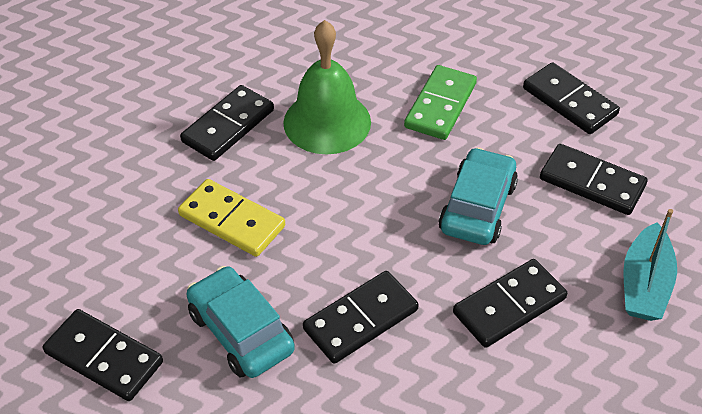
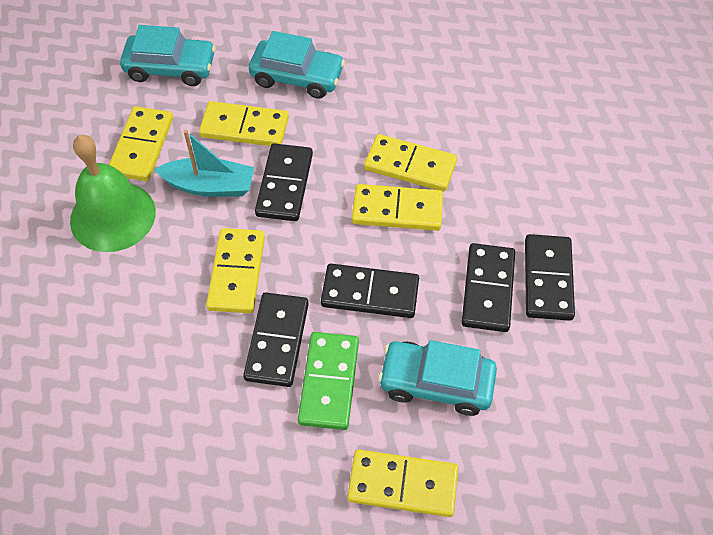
black domino: [43,309,163,401] [180,85,274,161] [303,271,419,364] [453,259,567,348] [523,62,620,134] [540,144,648,215] = 6 -> [243,292,309,387] [255,143,313,221] [321,264,419,318] [462,243,515,332] [525,234,575,321] = 5
turquoise car: [186,266,295,378] [439,147,518,245] = 2 -> [120,25,216,86] [249,31,345,99] [378,340,497,416] = 3
yellow domino: [178,179,285,257] = 1 -> [109,106,173,181] [199,101,289,146] [206,228,265,313] [347,449,458,517] [352,184,443,231] [364,134,457,192] = 6

